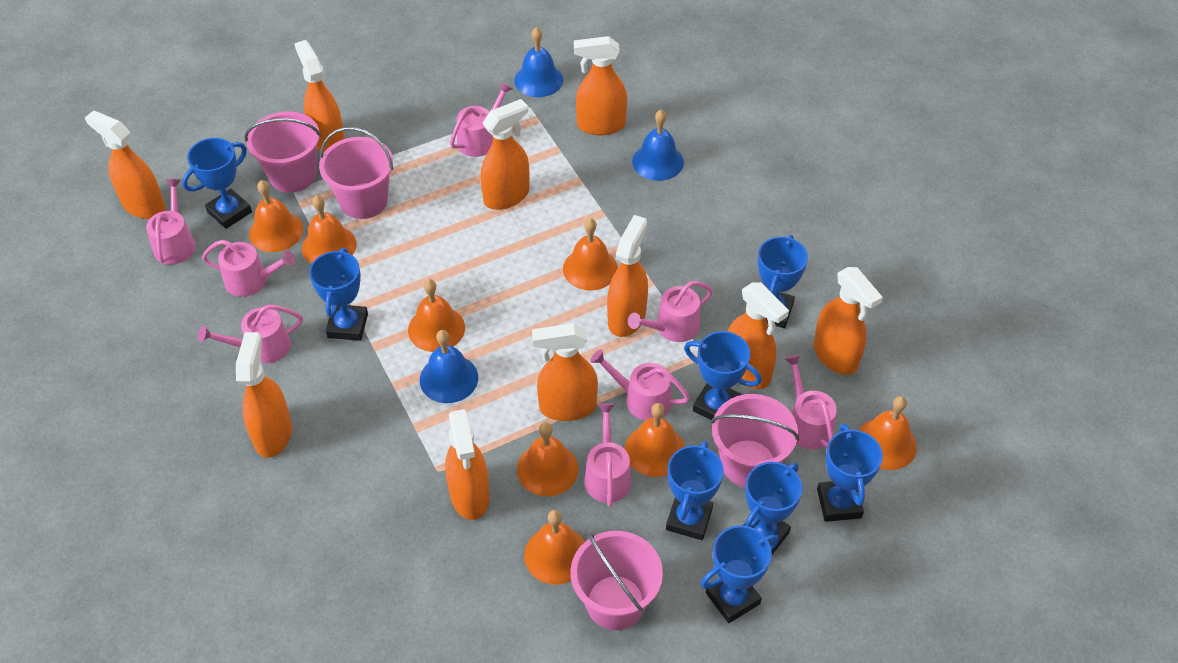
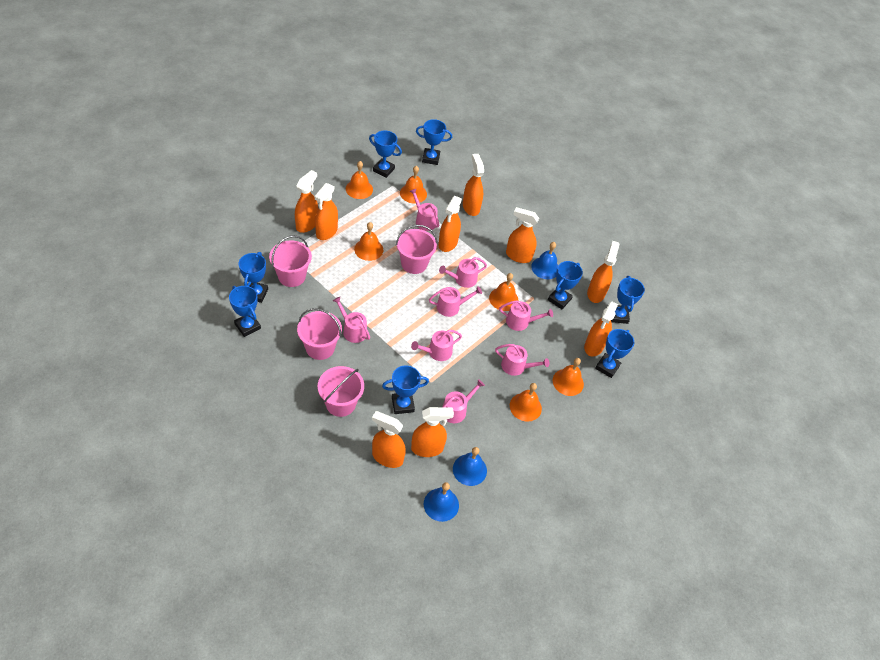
orange bell: [249,180,304,252] [302,195,357,264] [408,279,465,352] [517,422,579,496] [524,510,585,585] [563,218,618,291] [625,403,685,477] [859,396,917,470] = 8 -> [346,161,373,199] [354,222,383,261] [400,166,427,204] [489,273,519,311] [510,383,542,422] [553,358,584,396] = 6
orange spray bottle: [85,111,165,219] [236,332,292,458] [294,40,345,153] [445,409,490,520] [480,99,529,210] [532,323,598,421] [574,36,627,135] [607,215,648,337] [728,282,789,389] [813,267,883,375] = 10 -> [295,170,318,233] [314,183,338,240] [372,411,406,468] [411,407,454,457] [438,196,462,252] [463,154,484,216] [506,207,539,263] [584,302,618,357] [587,241,620,303] = 9

